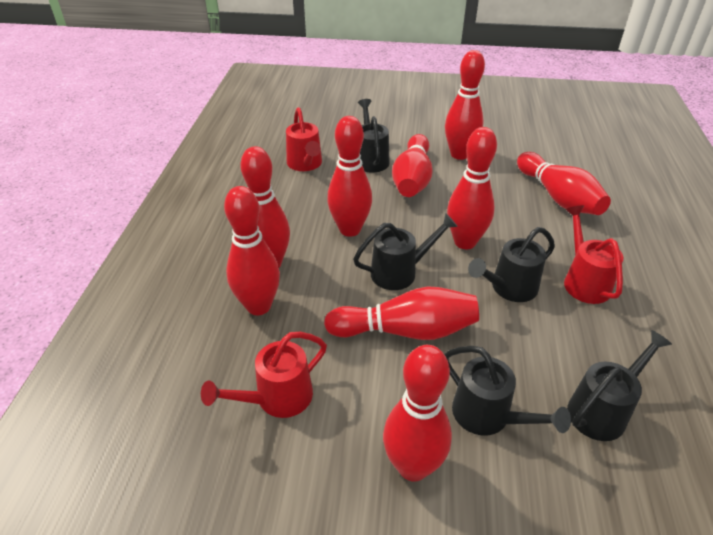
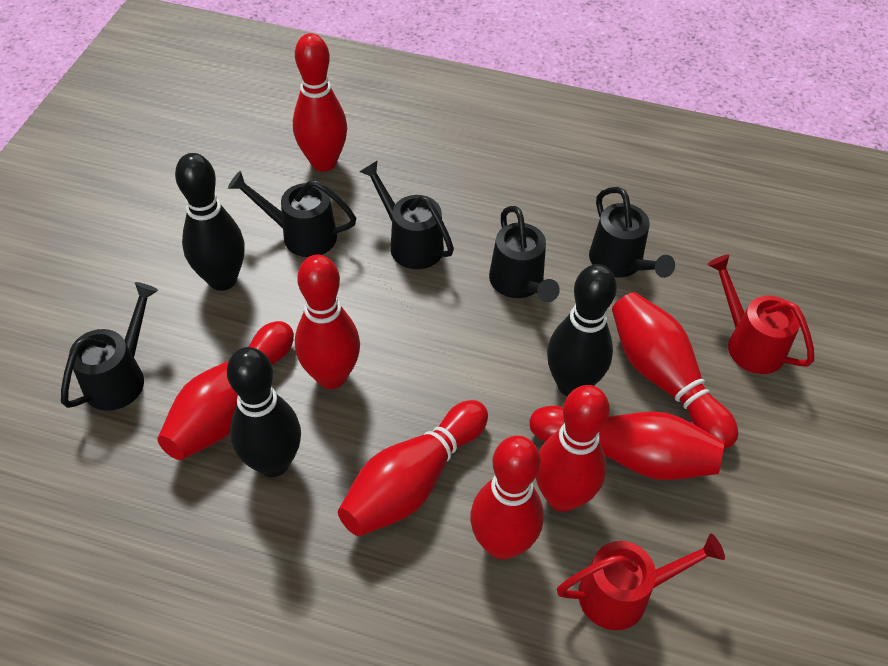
black bowling pin: none = 0 -> [175,153,245,291] [227,347,301,477] [547,264,617,396] = 3
red bowling pin: [224,186,280,315] [240,146,290,268] [324,286,479,340] [327,116,372,237] [383,345,452,482] [392,134,432,197] [445,50,485,160] [447,127,497,249] [517,152,611,215] = 9 -> [157,321,294,460] [293,33,347,171] [295,255,360,389] [338,400,488,536] [470,436,544,560] [529,406,724,480] [536,385,610,512] [612,292,738,449] = 8
red watering can: [201,332,327,418] [286,107,322,171] [564,205,624,304] = 3 -> [557,533,725,630] [707,255,814,374] = 2

